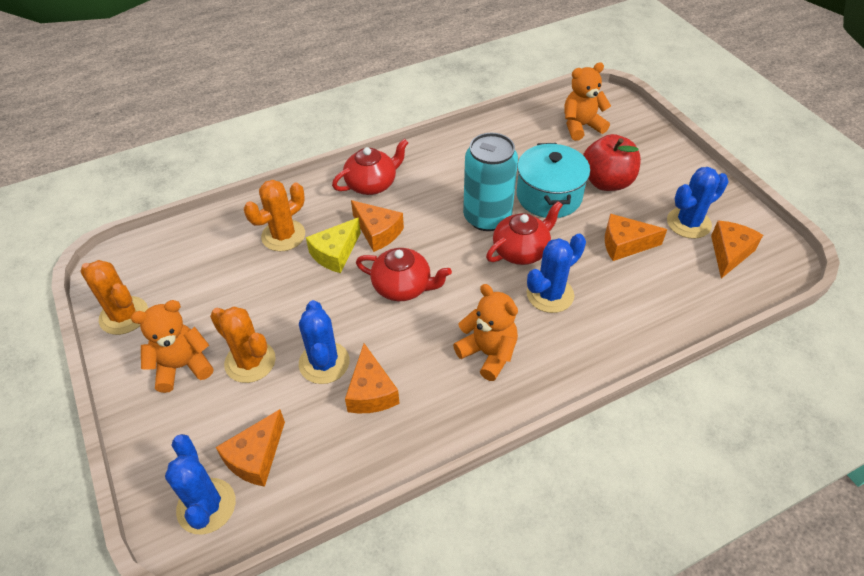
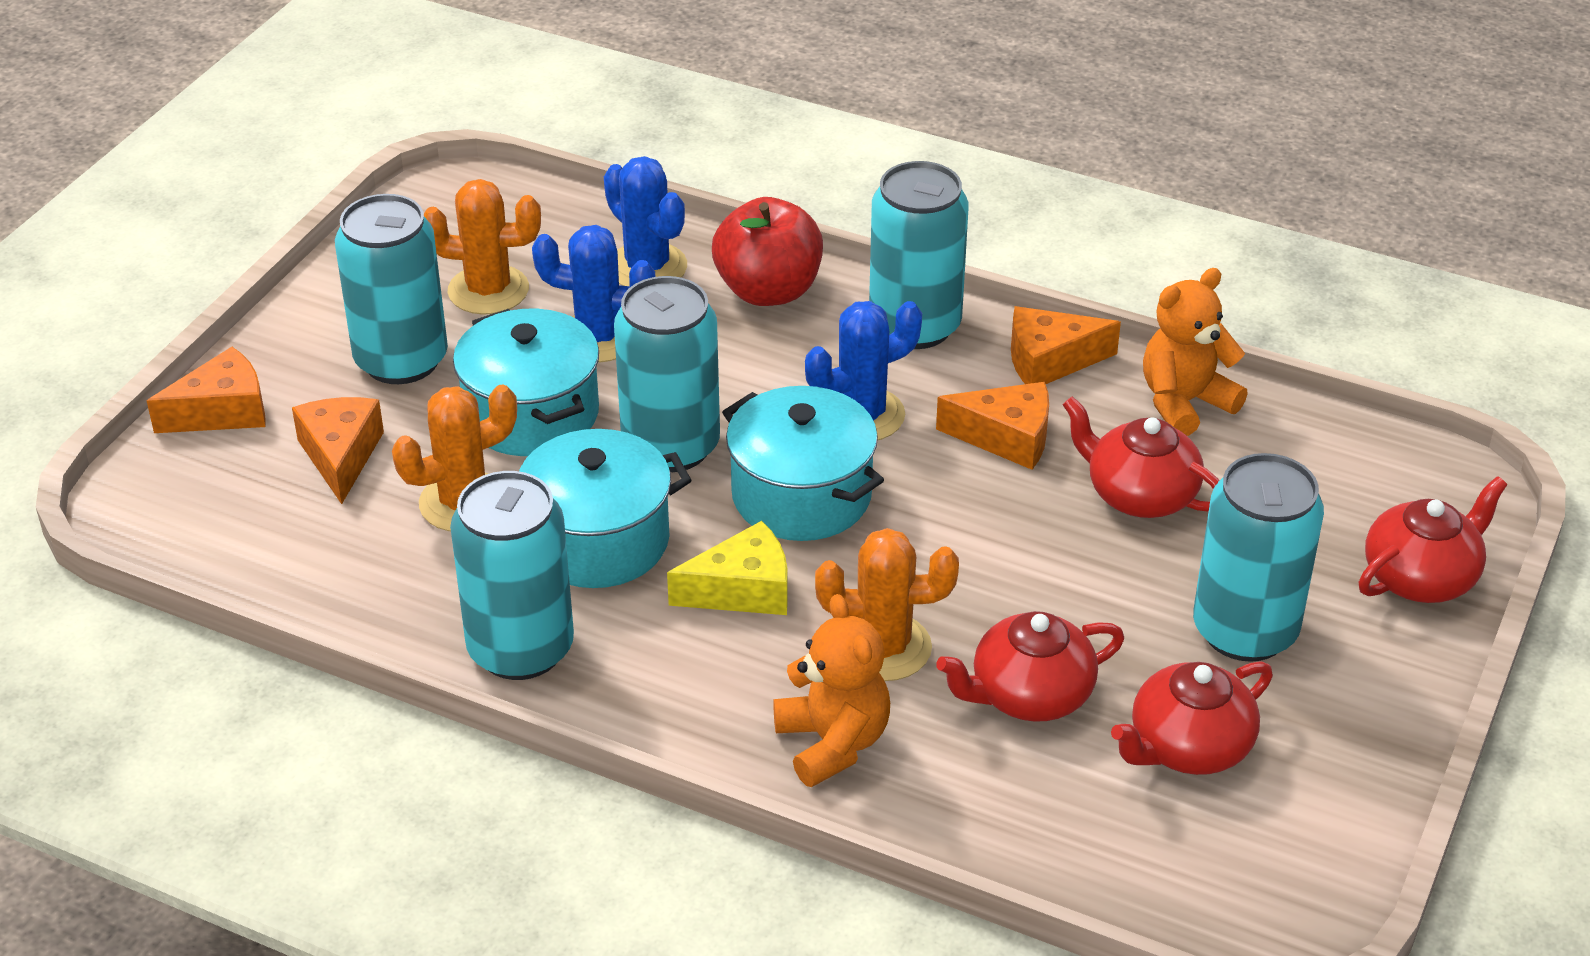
blue cactus: [165,434,236,535] [299,300,350,384] [527,234,586,313] [667,167,729,239] = 4 -> [532,225,655,363] [604,156,687,286] [805,301,922,441] = 3
orange cheese: [216,409,285,487] [345,343,400,413] [351,200,404,252] [605,214,667,261] [711,221,763,279] = 5 -> [147,347,265,433] [292,397,384,504] [936,382,1049,470] [1011,306,1121,384] = 4
orange teddy bear: [131,300,213,393] [453,284,518,381] [564,62,611,141] = 3 -> [773,594,890,787] [1143,268,1248,436] = 2
red teapot: [332,139,409,195] [356,248,452,301] [486,201,563,265] = 3 -> [936,611,1124,722] [1063,396,1219,518] [1111,662,1273,775] [1358,476,1507,603] = 4
turquoise can: [463,133,518,231] = 1 -> [335,194,448,384] [450,471,574,680] [614,276,720,472] [869,161,969,349] [1193,453,1324,662] = 5
turquoise pot: [517,143,590,218] = 1 -> [453,309,599,456] [519,429,691,588] [722,386,884,541] = 3

